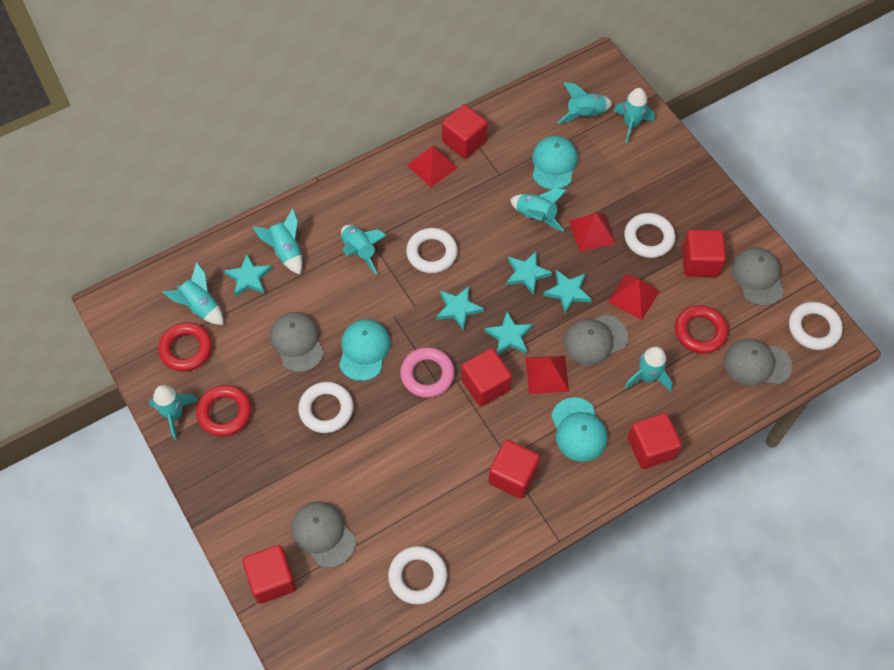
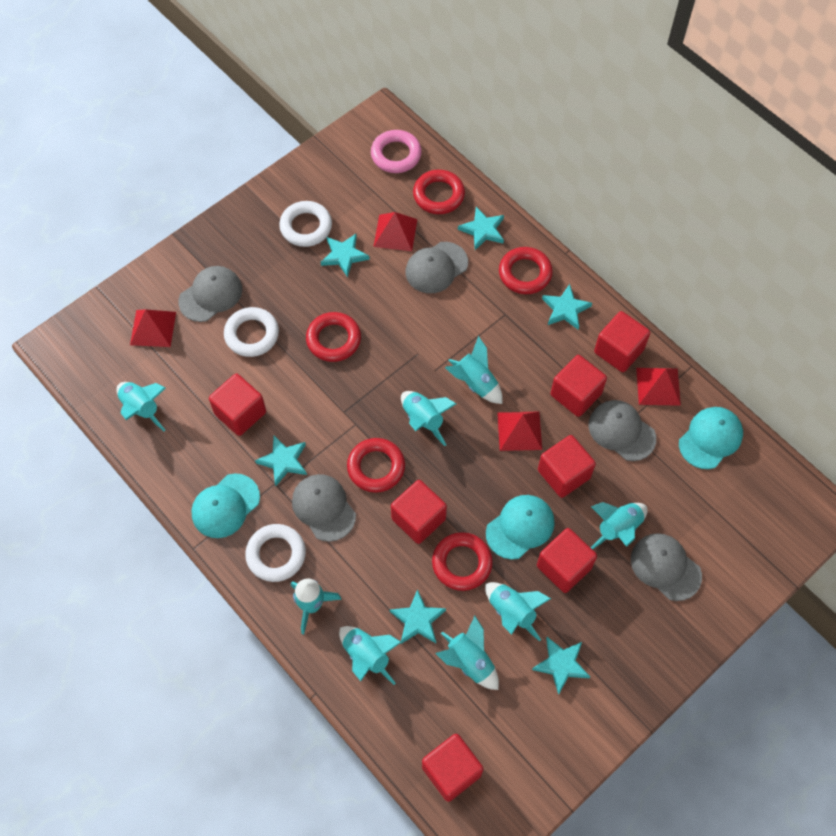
red cube: [242,545,296,604] [442,104,488,159] [461,348,512,407] [488,440,540,499] [628,413,682,469] [682,230,726,277] = 6 -> [209,374,266,436] [391,480,447,544] [422,734,483,802] [537,528,597,593] [538,435,596,498] [551,355,607,417] [594,311,650,372] = 7
red ring: [158,322,212,372] [196,385,252,437] [675,305,728,354] = 3 -> [306,312,361,362] [347,438,405,493] [413,170,465,214] [432,532,493,591] [499,247,553,294] = 5
turquoise star: [224,254,272,297] [436,286,484,331] [484,312,533,355] [506,252,553,295] [543,270,592,313] = 5 -> [255,436,307,486] [321,234,370,278] [390,589,446,644] [458,207,504,250] [532,637,590,695] [542,284,592,330] = 6
white ring: [298,382,354,433] [388,546,447,604] [406,228,458,273] [624,213,675,258] [789,302,843,350] = 5 -> [224,307,279,357] [245,524,306,582] [279,201,332,247] = 3

